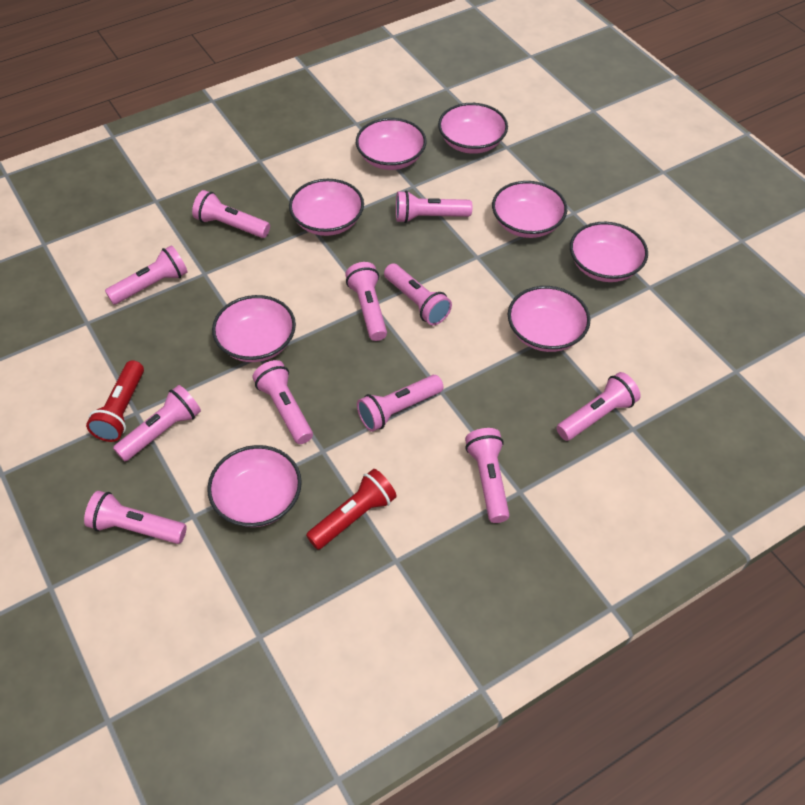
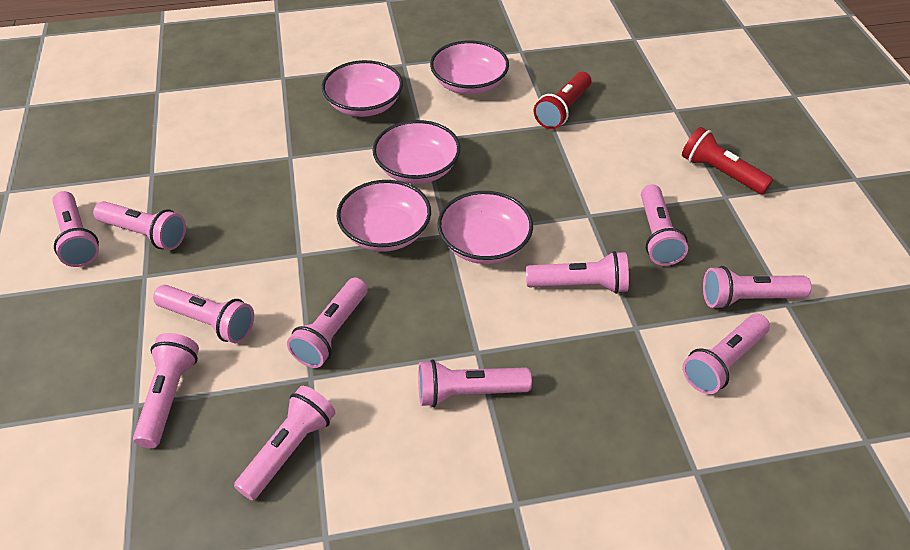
pink bowl: [207,445,302,527] [212,295,296,362] [289,179,364,236] [356,118,426,170] [438,103,508,154] [492,181,567,238] [508,286,590,352] [570,222,648,282] = 8 -> [322,60,403,117] [337,180,431,252] [372,120,460,184] [430,41,509,95] [437,191,533,264] = 5

